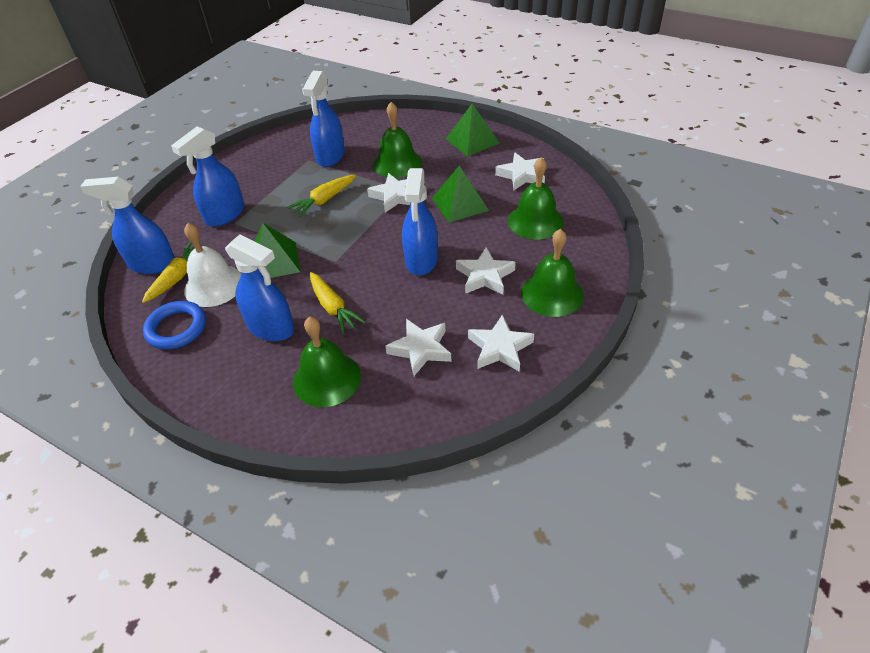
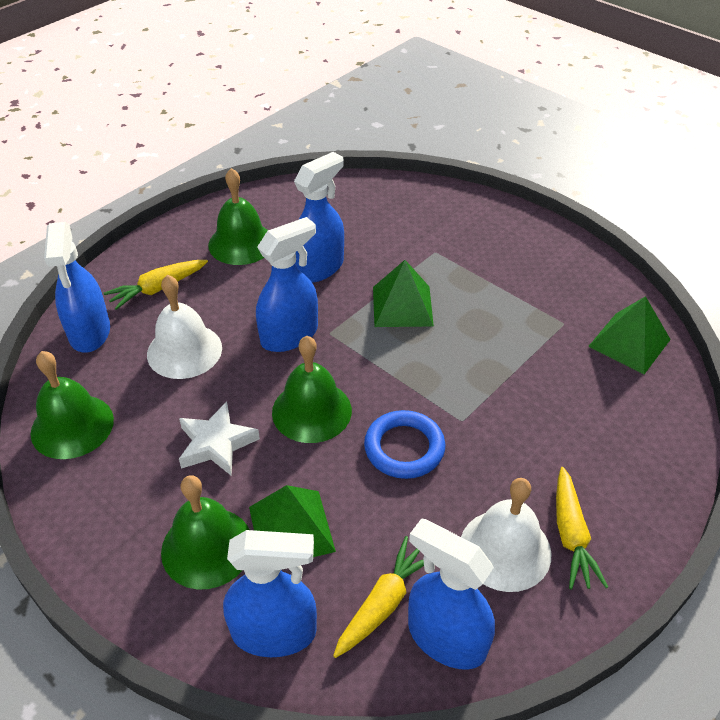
white bell: [184,223,241,307] = 1 -> [147,275,222,379] [461,478,551,592] = 2
white star: [367,173,410,213] [385,319,452,376] [456,247,516,295] [468,315,534,372] [495,153,545,190] = 5 -> [179,401,260,476] = 1

